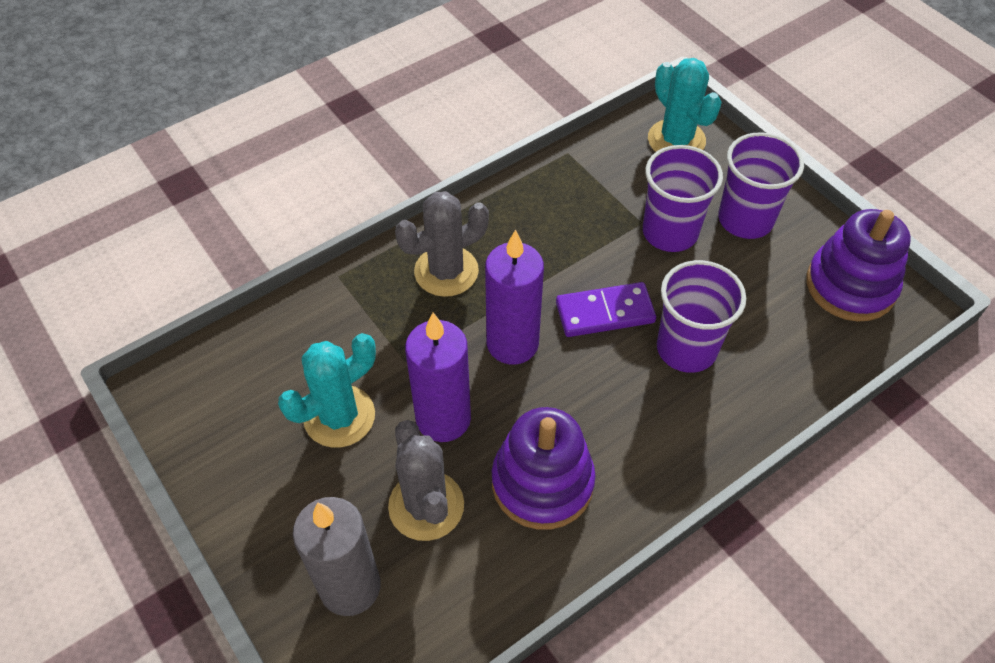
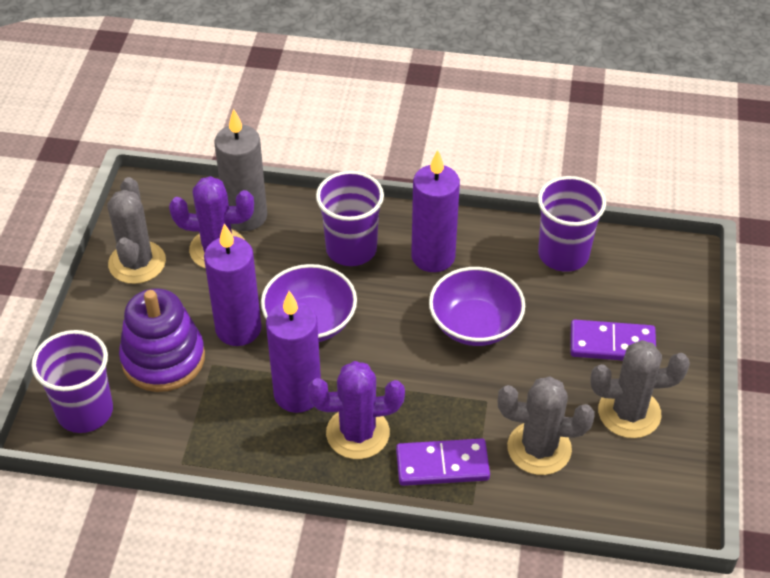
grey cactus: [388,420,464,541] [395,191,489,297] = 2 -> [107,177,166,284] [498,376,595,475] [590,340,690,438] = 3
purple bowl: none = 0 -> [261,264,357,342] [429,267,525,346] = 2
purple cactus: none = 0 -> [169,176,254,269] [308,361,405,459] = 2
purple candle: [405,313,471,442] [485,229,544,365] = 2 -> [204,223,262,346] [266,291,321,413] [411,150,460,272] = 3
purple domino: [556,282,656,337] = 1 -> [396,439,490,486] [570,320,656,361] = 2
purple stacking toy: [492,407,596,530] [806,209,911,322] = 2 -> [119,288,205,392] = 1
turquoise cactus: [278,333,376,448] [648,58,722,152] = 2 -> none = 0

